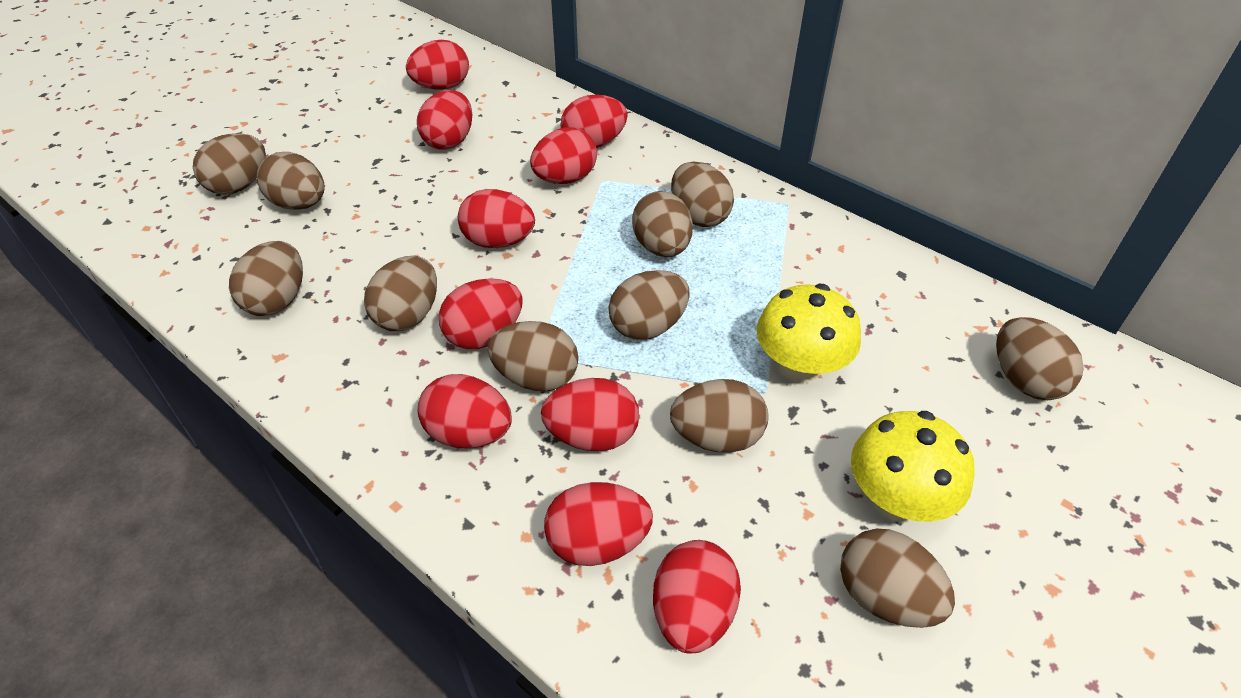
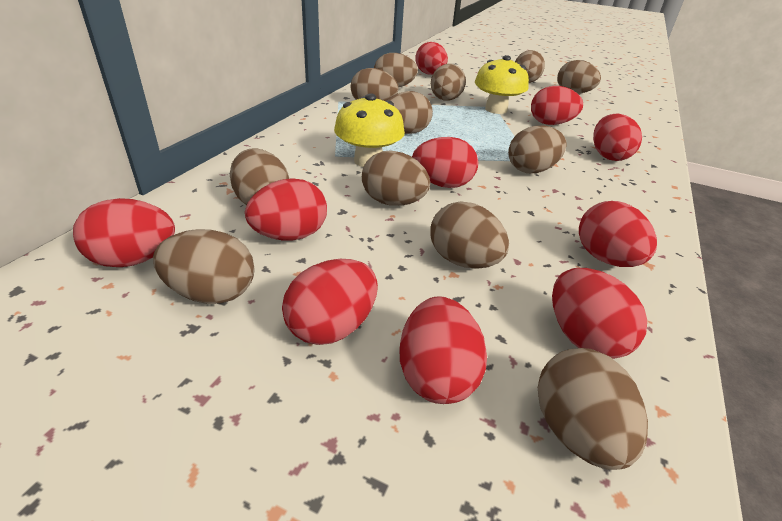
brown egg: [193,134,266,195] [229,241,303,316] [257,152,325,210] [364,256,437,331] [487,321,579,391] [609,270,690,340] [632,191,693,257] [670,379,768,453] [671,162,734,227] [840,528,955,628] [996,317,1084,400] = 11 -> [153,229,254,304] [230,148,289,206] [351,68,398,101] [362,151,430,206] [374,53,418,87] [388,91,433,134] [430,201,509,268] [431,64,466,101] [508,126,567,173] [515,50,545,83] [538,348,648,470] [557,60,601,94] = 12

